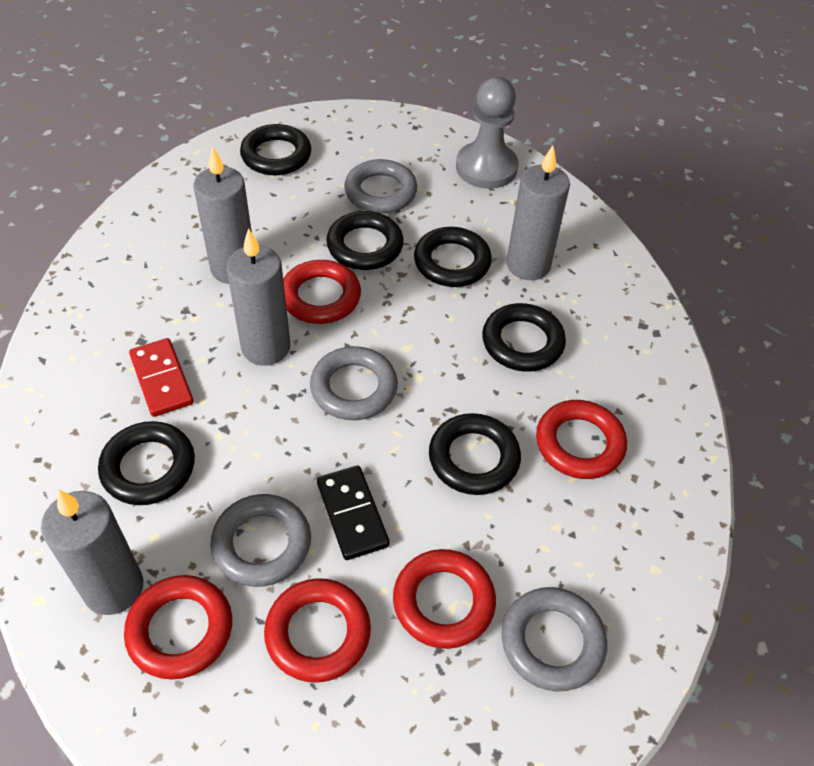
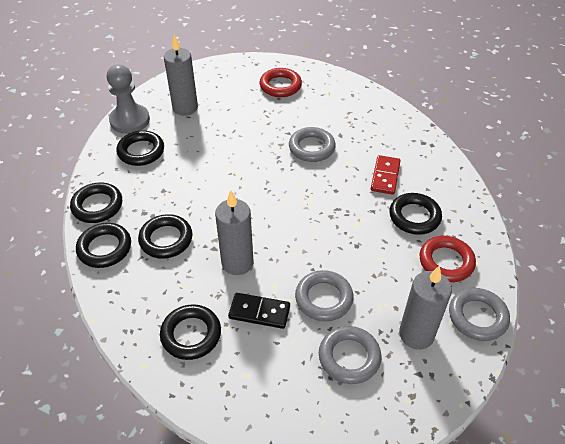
grey candle: [41,489,143,615] [193,146,252,284] [226,228,290,366] [506,145,570,280] = 4 -> [164,35,198,116] [215,190,254,275] [399,266,452,350] = 3
red ring: [124,575,232,679] [264,578,371,683] [283,260,361,324] [393,549,496,649] [536,400,627,479] = 5 -> [260,68,302,97] [419,236,476,282] = 2

